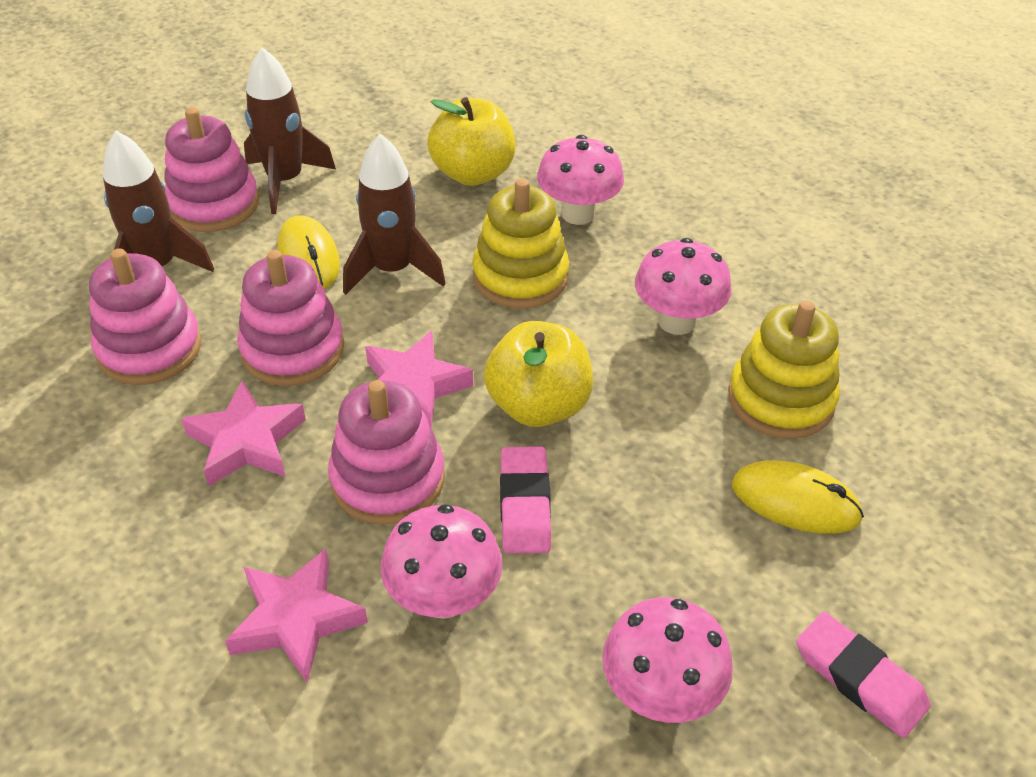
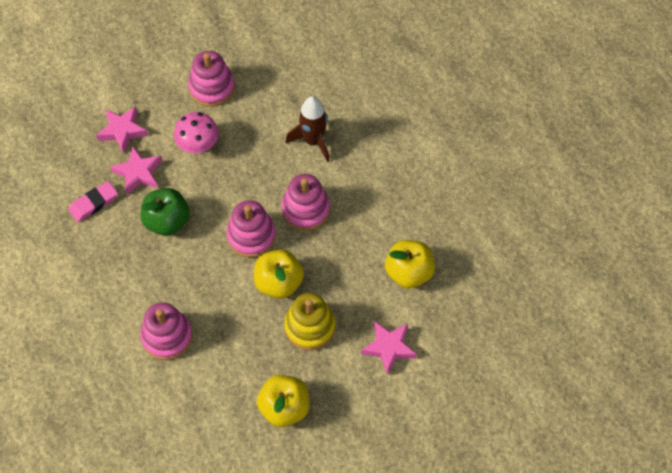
brown rocket: [103,131,214,272] [244,47,336,214] [343,134,446,295] = 3 -> [286,96,329,162] = 1
green apple: none = 0 -> [141,188,190,236] = 1
pink eraser: [500,446,551,554] [796,612,931,738] = 2 -> [68,181,118,222] = 1
pink mushroom: [381,504,502,619] [537,135,624,225] [602,597,733,723] [635,238,732,335] = 4 -> [174,112,219,154] = 1
yellow apple: [427,97,516,186] [484,321,593,427] = 2 -> [254,249,304,299] [257,375,309,427] [385,240,435,289] = 3
yellow mouse: [278,215,340,289] [732,460,864,534] = 2 -> none = 0
yellow stacking toy: [472,178,569,309] [728,300,840,439] = 2 -> [284,293,335,351] = 1

